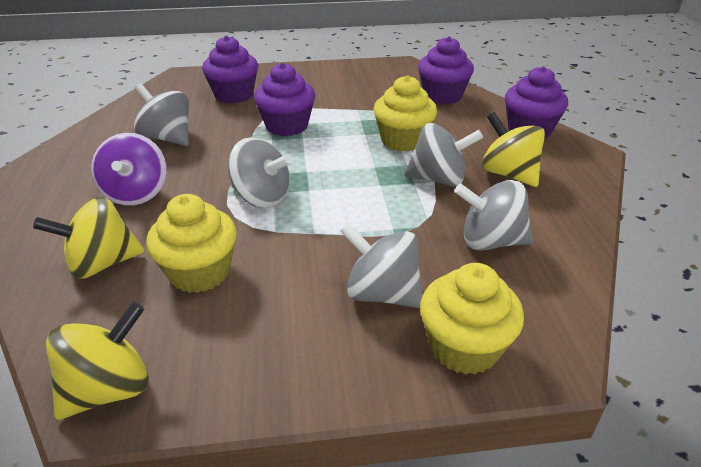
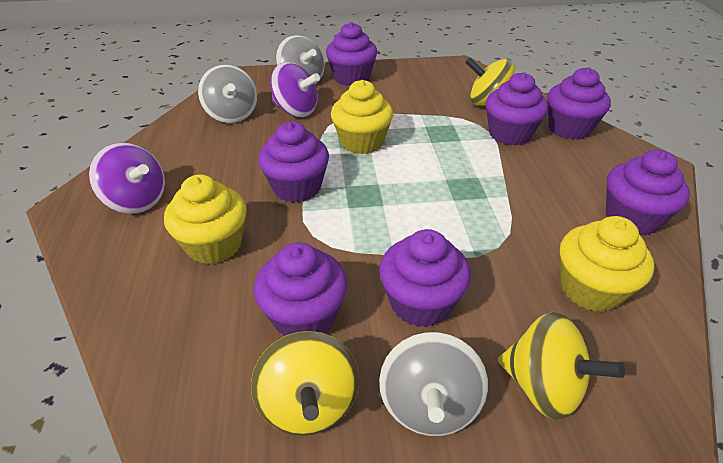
grey spinning top: [134,83,189,146] [228,137,292,208] [340,223,423,308] [404,123,483,187] [454,180,533,251] = 5 -> [198,65,257,123] [276,35,325,85] [379,332,488,436] = 3
purple cupcake: [202,35,258,103] [254,63,315,136] [418,36,474,104] [505,66,568,139] = 4 -> [254,242,347,336] [258,121,329,203] [326,22,377,86] [379,229,471,327] [486,72,548,146] [547,67,611,140] [606,150,690,236] = 7
purple spinning top: [91,133,167,206] = 1 -> [89,143,165,214] [270,62,320,117] = 2

